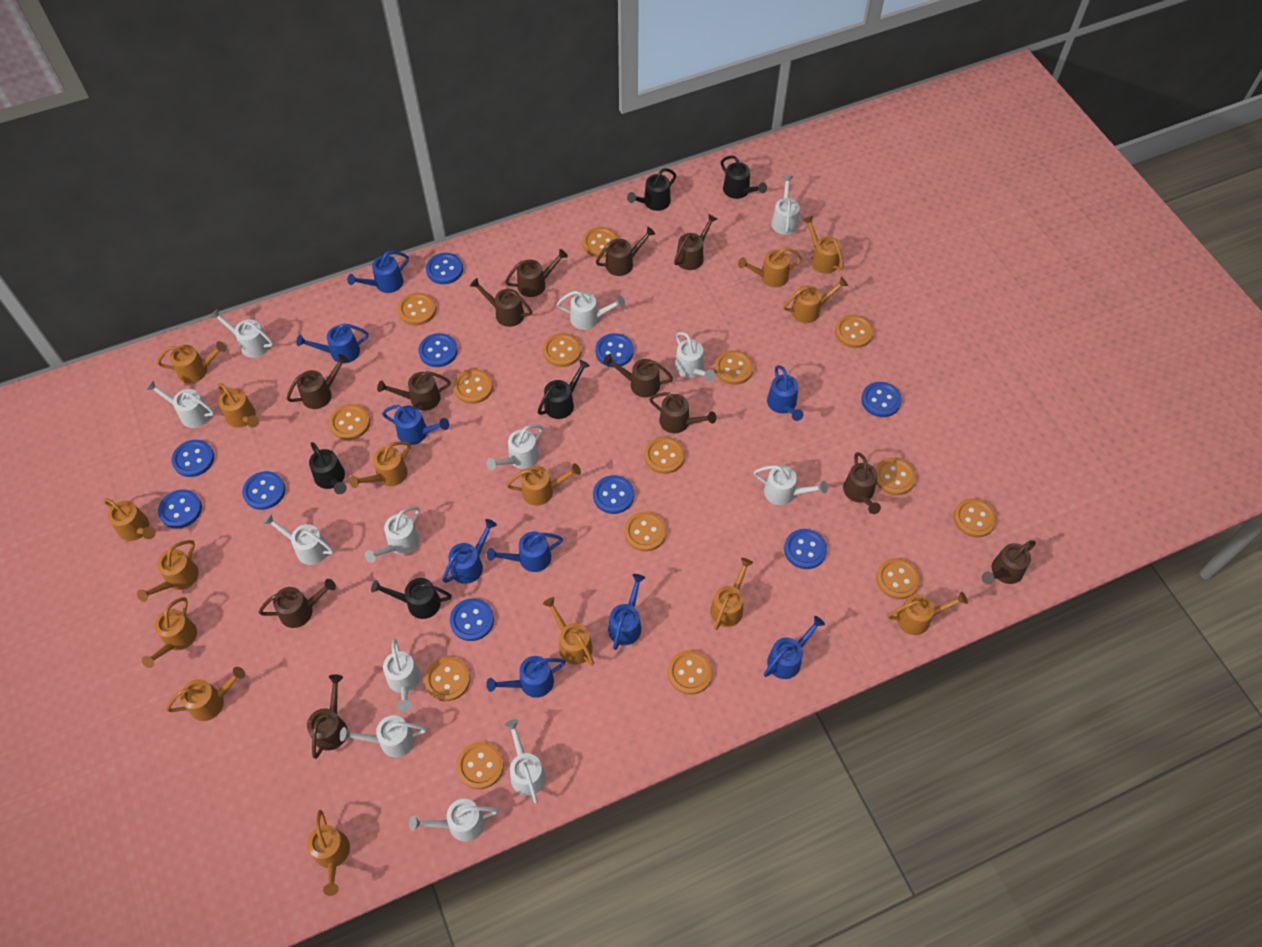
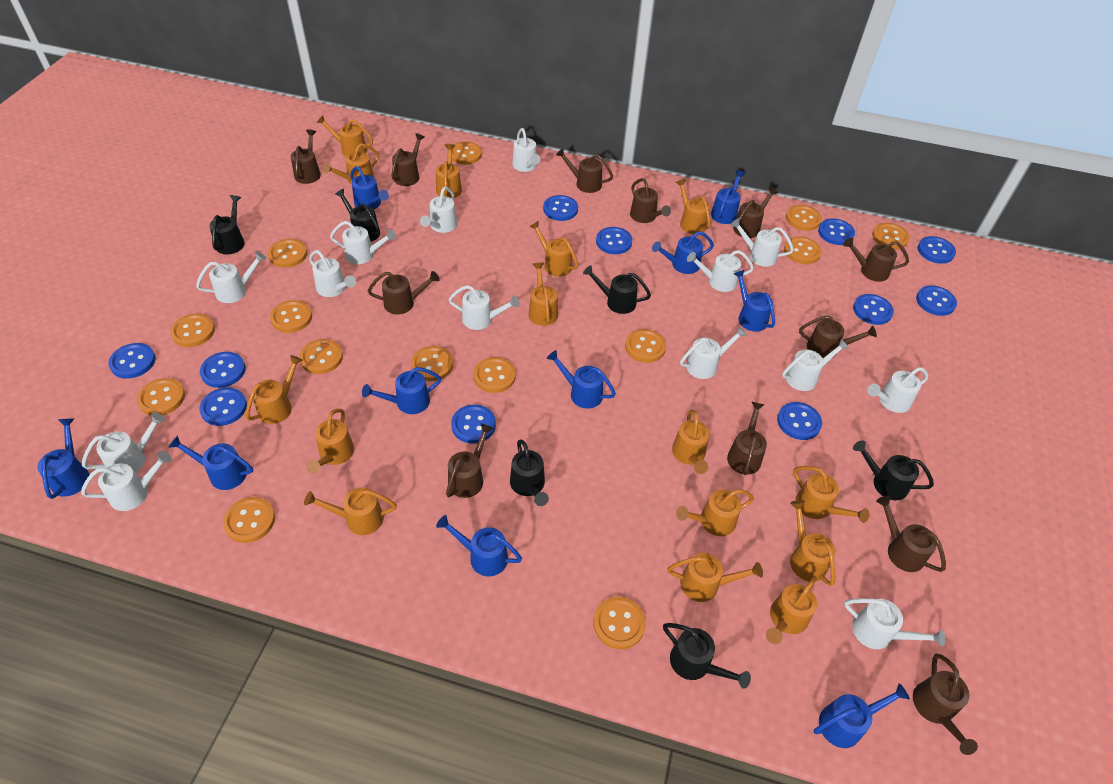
black watering can: [309,442,347,494] [371,578,452,619] [538,360,590,419] [627,168,676,211] [721,155,767,199] = 5 -> [209,195,245,255] [335,189,380,242] [510,439,549,506] [583,265,651,314] [663,623,751,689] [853,440,934,500] = 6
blue button: [158,489,202,529] [172,440,214,477] [242,471,285,510] [419,333,458,367] [426,253,463,284] [450,598,494,641] [593,475,634,514] [595,333,634,367] [784,529,827,569] [861,382,902,417] = 10 -> [108,343,156,379] [199,387,247,426] [200,352,246,388] [451,405,496,444] [543,195,578,221] [596,227,632,254] [777,402,822,440] [818,218,855,245] [853,294,894,325] [916,285,957,316] [918,236,956,264] = 11
blue watering can: [296,324,369,364] [347,251,409,293] [382,405,449,445] [443,519,497,584] [486,656,566,698] [487,532,563,572] [608,574,645,650] [764,616,825,679] [767,365,803,421] = 9 -> [37,418,89,499] [168,436,253,490] [350,166,389,209] [362,367,441,414] [436,515,522,576] [547,350,616,408] [652,231,714,274] [711,170,745,224] [733,270,775,332] [814,683,910,748] = 10
orange button: [329,404,370,440] [398,293,436,326] [425,657,470,701] [453,369,493,404] [456,742,504,789] [543,333,581,367] [583,227,618,258] [624,512,666,552] [644,436,685,474] [668,650,713,695] [714,350,754,385] [835,315,874,348] [876,457,916,495] [876,558,920,599] [953,498,997,538] = 15 -> [137,378,185,415] [170,314,215,347] [223,497,275,543] [268,239,307,268] [270,300,312,333] [299,339,343,374] [411,346,453,381] [451,141,482,165] [473,357,516,393] [593,597,646,649] [625,329,666,363] [784,237,822,264] [786,205,822,231] [872,223,910,250] = 14
white watering can: [146,380,214,428] [210,309,273,358] [263,513,334,565] [340,715,427,758] [365,507,420,563] [383,639,421,712] [409,799,498,842] [486,424,543,470] [505,719,546,804] [557,291,625,330] [675,332,715,381] [754,465,828,505] [771,176,800,235] = 13 -> [81,451,172,511] [82,412,165,473] [196,251,266,303] [309,250,356,297] [330,221,396,264] [420,187,457,233] [449,285,520,330] [512,128,540,172] [680,327,747,379] [687,250,754,292] [731,218,794,267] [782,339,849,391] [844,598,945,649] [867,367,928,413] = 14

